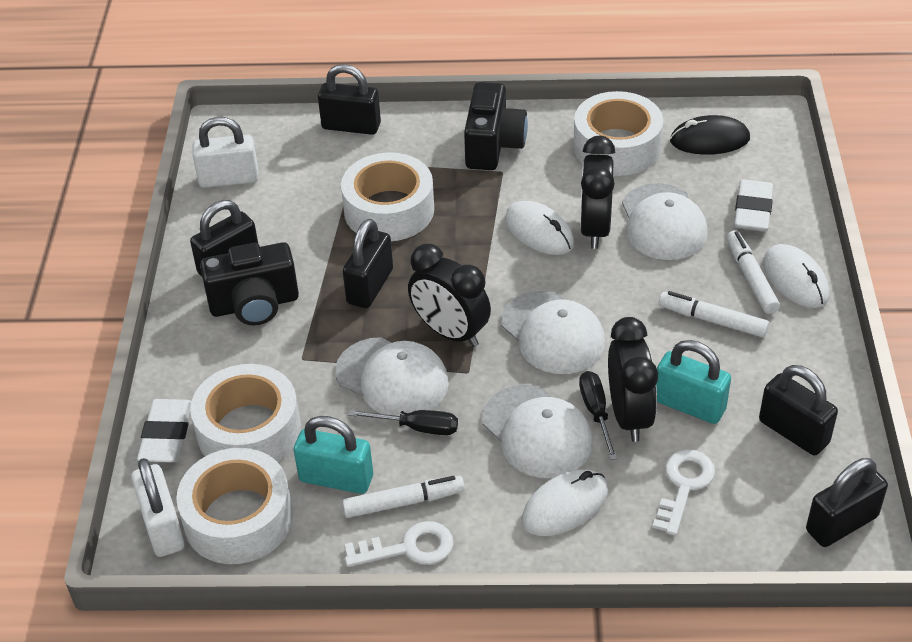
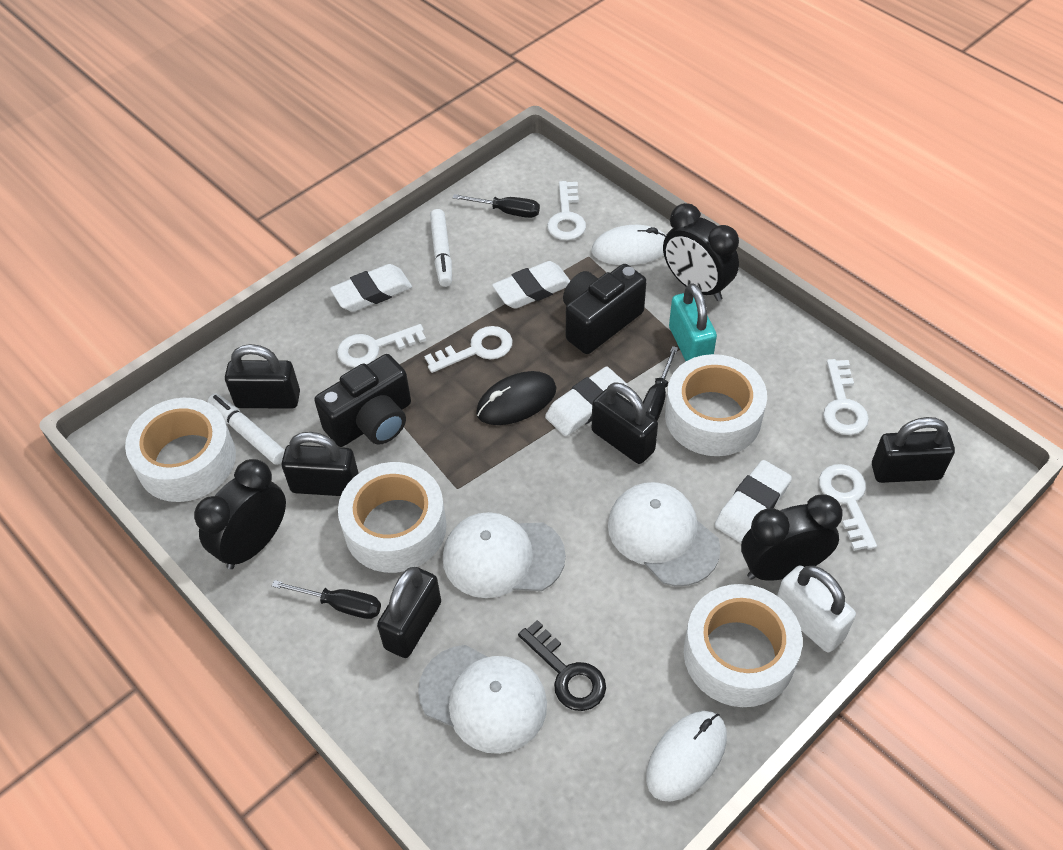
black key: none = 0 -> [518,620,606,711] = 1
black screwdriver: [348,410,458,435] [579,371,618,460] = 2 -> [272,580,381,619] [453,194,540,218] [643,346,678,421] = 3
turquoise padlock: [294,416,373,494] [656,340,731,424] = 2 -> [669,283,717,361] = 1
white cap: [335,337,449,416] [482,385,593,478] [501,291,605,374] [622,183,708,260] = 4 -> [418,645,547,754] [443,512,566,598] [608,482,720,586] = 3
white eraser: [137,399,191,462] [734,179,773,231] = 2 -> [330,264,412,312] [492,261,570,309] [545,367,627,436] [715,460,792,543] = 4
white key: [345,521,453,567] [652,450,715,536] = 2 -> [337,324,426,368] [424,326,512,373] [547,181,586,240] [819,464,877,551] [823,359,869,435] = 5
white marker: [342,476,465,518] [659,291,769,337] [726,230,780,314] = 3 -> [207,393,285,465] [430,209,452,287] = 2
white mouse: [505,201,574,255] [522,469,608,536] [763,244,829,308] = 3 -> [591,225,666,265] [646,711,727,802] = 2
white padlock: [131,458,185,557] [192,117,259,188] = 2 -> [777,566,856,653] = 1

